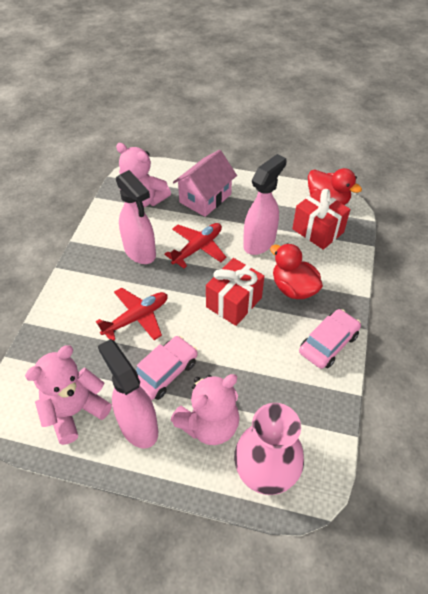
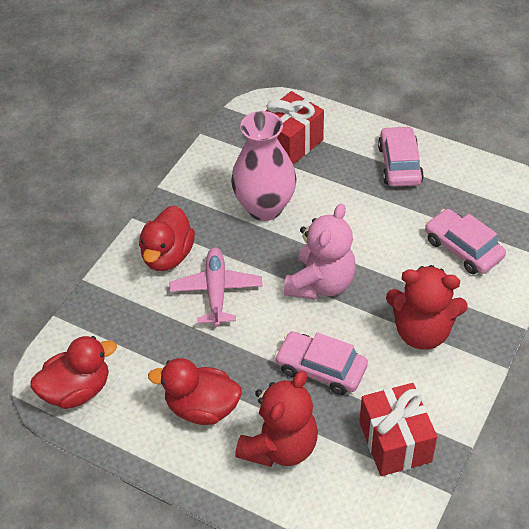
pink car: [136,336,198,400] [299,309,361,369] = 2 -> [275,331,368,395] [378,126,424,187] [425,209,506,274] = 3
pink house: [173,150,237,217] = 1 -> none = 0
pink plane: none = 0 -> [169,247,262,327] = 1
pink spray bottle: [98,339,158,449] [116,170,156,264] [243,154,287,255] = 3 -> none = 0
pink teddy bear: [25,345,112,445] [116,143,171,207] [170,374,240,445] = 3 -> [284,204,356,300] = 1
red duck: [270,243,323,299] [308,168,362,205] = 2 -> [30,336,117,409] [139,205,195,271] [148,358,242,425] = 3
red plane: [96,287,168,340] [164,223,227,268] = 2 -> none = 0
red teddy bear: none = 0 -> [235,371,318,467] [386,265,468,350] = 2

